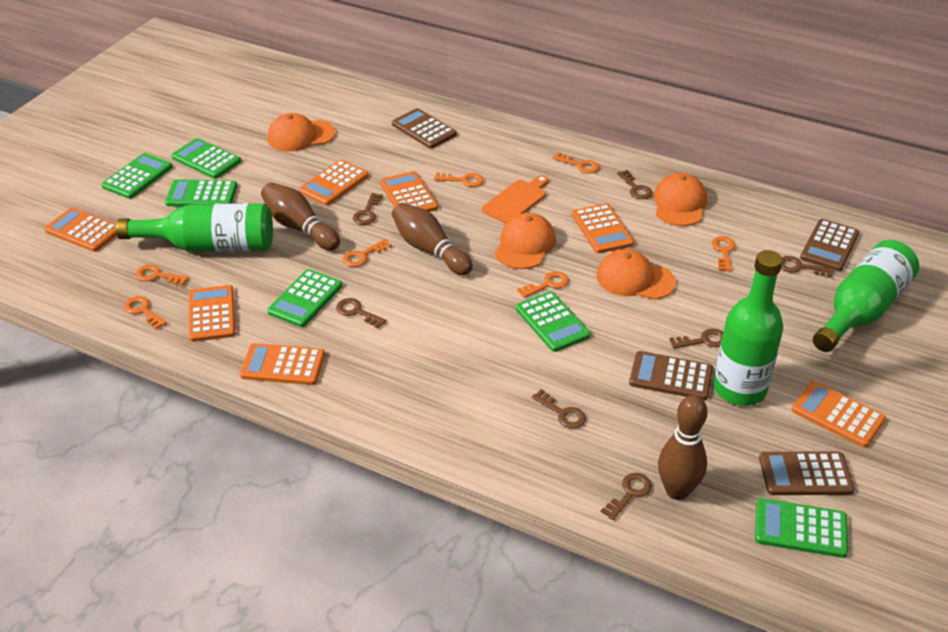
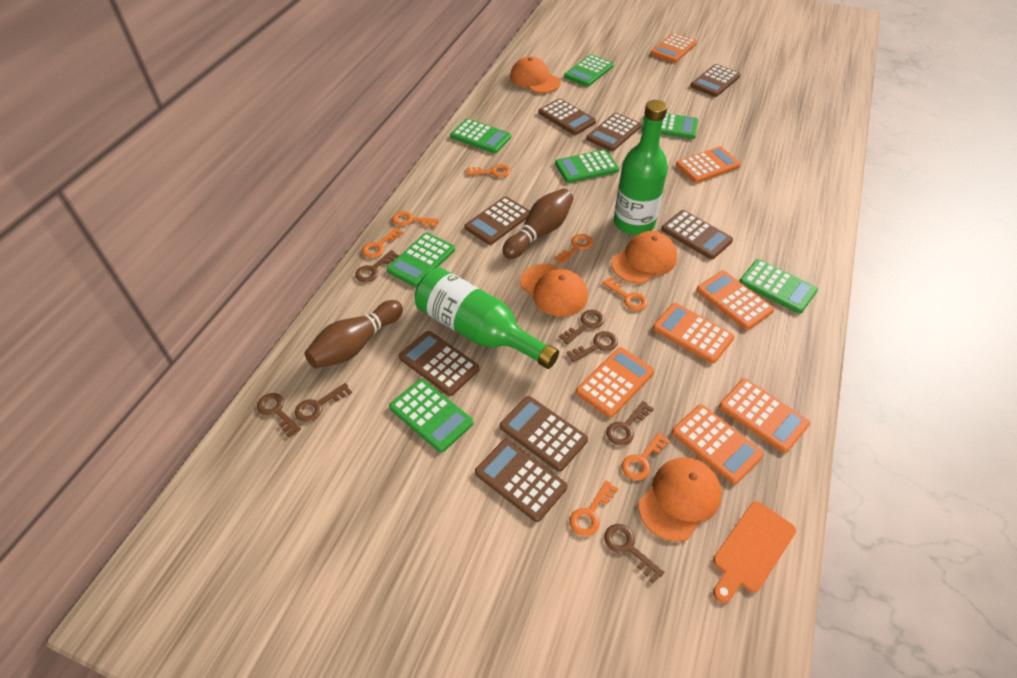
brown bowling pin: [261,183,340,250] [392,203,473,275] [658,395,708,500] = 3 -> [304,300,403,368] [502,188,573,259] = 2
brown calculator: [392,108,457,149] [629,351,713,400] [759,451,855,495] [800,219,859,271] = 4 -> [399,331,479,396] [465,196,530,245] [475,439,567,522] [500,396,588,472] [538,98,596,135] [586,113,641,151] [661,210,733,259] [690,64,741,97] = 8
green bottle: [116,203,273,252] [713,250,783,406] [813,240,919,352] = 3 -> [415,267,559,369] [614,100,668,236] = 2
green calculator: [101,153,173,199] [165,179,237,207] [171,138,241,179] [267,269,342,327] [516,291,591,352] [755,498,848,558] = 6 -> [387,233,455,287] [389,379,474,452] [450,119,511,153] [555,149,619,183] [564,54,614,87] [641,113,698,139] [739,259,818,314] = 7

